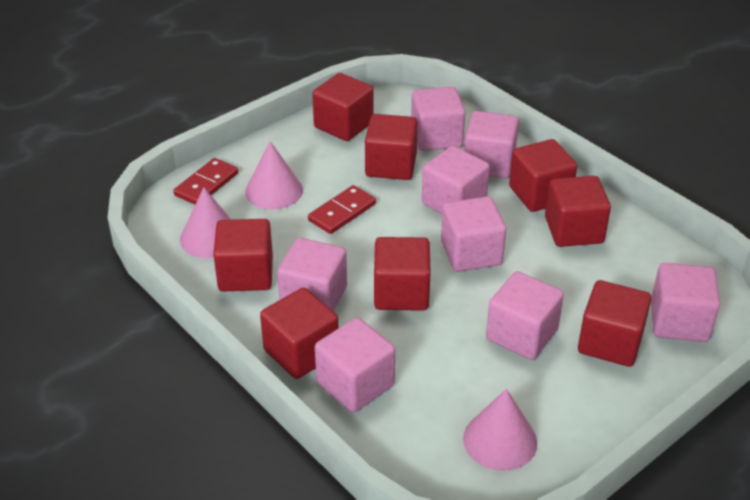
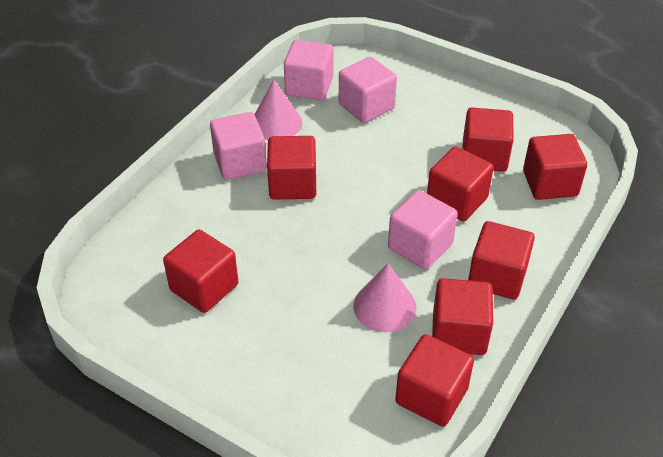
pink cone: [180,187,232,258] [245,141,303,209] [463,389,537,471] = 3 -> [254,80,302,140] [353,264,416,332] = 2
pink cube: [277,238,347,312] [315,318,395,412] [411,87,465,151] [422,146,490,214] [441,196,506,272] [464,111,519,178] [486,271,564,360] [651,263,720,342] = 8 -> [210,112,267,180] [284,40,333,100] [339,57,397,123] [388,190,458,270] = 4
red domino: [173,158,238,205] [308,185,376,234] = 2 -> none = 0

